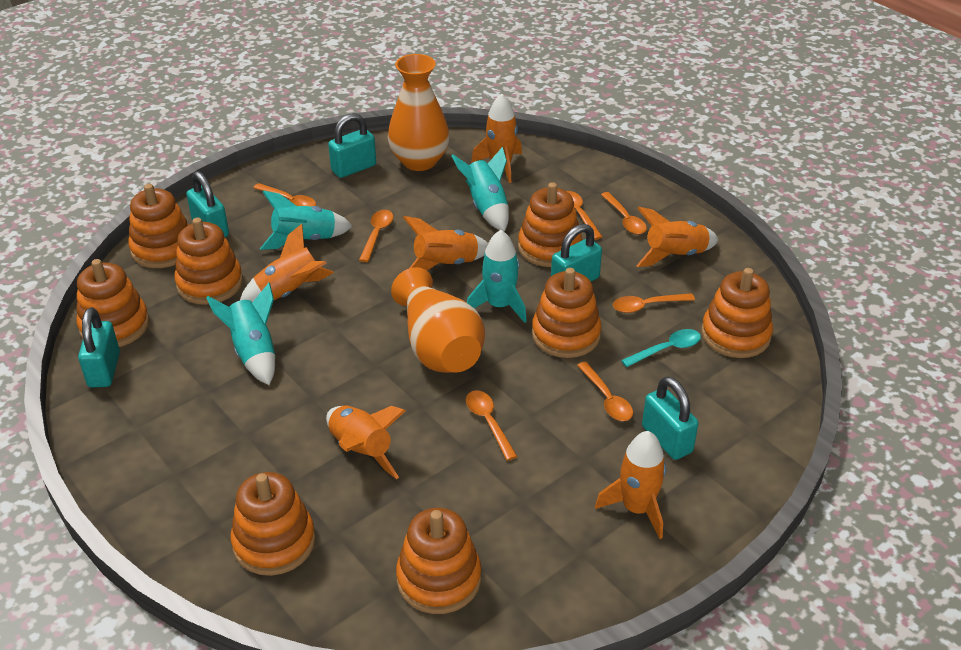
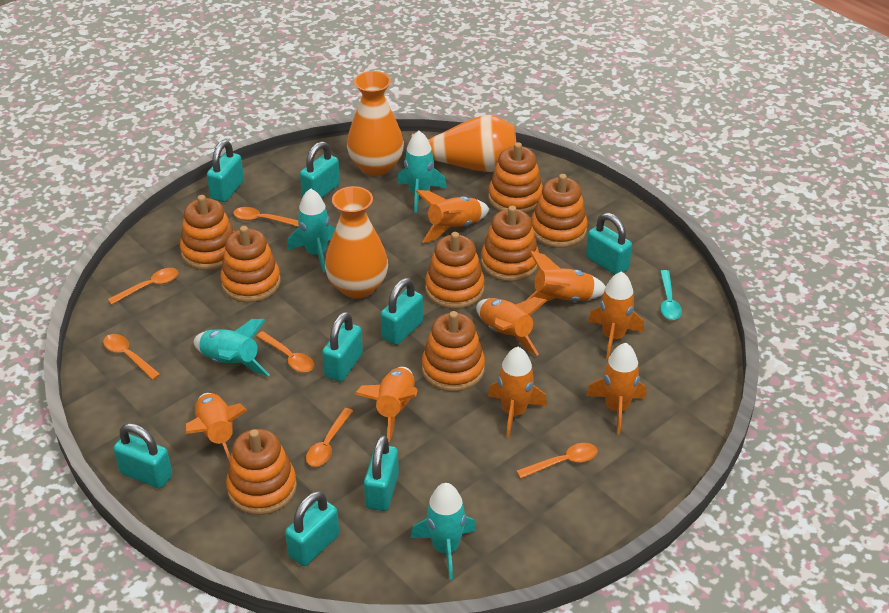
orange rocket: [240,224,334,302] [326,406,406,479] [403,216,488,270] [471,94,522,183] [595,431,666,539] [636,207,718,267] = 6 -> [185,393,247,462] [355,367,418,442] [416,190,489,243] [476,297,547,356] [488,347,547,438] [525,251,606,302] [586,343,646,435] [588,271,644,359] = 8
orange spoon: [253,183,316,206] [359,210,393,262] [466,390,517,461] [566,191,603,240] [577,362,633,421] [601,192,647,235] [613,293,695,313] = 7 -> [103,334,160,380] [108,268,179,305] [233,207,299,227] [256,331,314,372] [306,408,353,467] [516,443,598,479] = 6
orange vase: [388,54,450,171] [391,267,485,373] = 2 -> [325,186,388,299] [347,71,404,176] [412,115,516,172] = 3
turquoise padlock: [78,307,120,387] [186,171,229,237] [328,113,376,178] [551,224,602,281] [642,376,698,460] = 5 -> [113,423,172,489] [207,140,244,202] [285,491,339,566] [300,142,340,198] [322,312,363,382] [364,435,399,511] [381,278,423,345] [586,213,632,275] = 8

